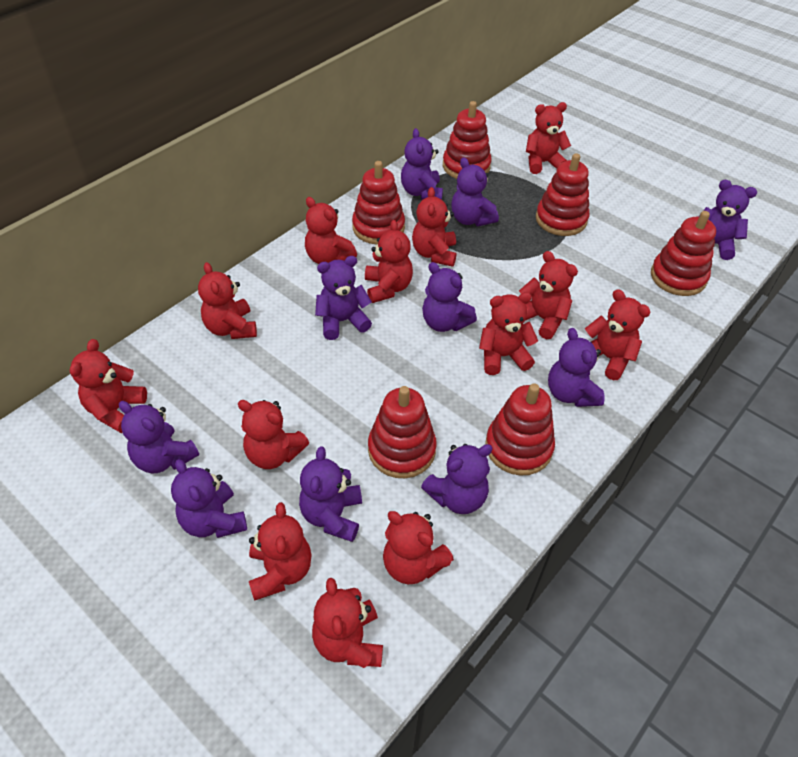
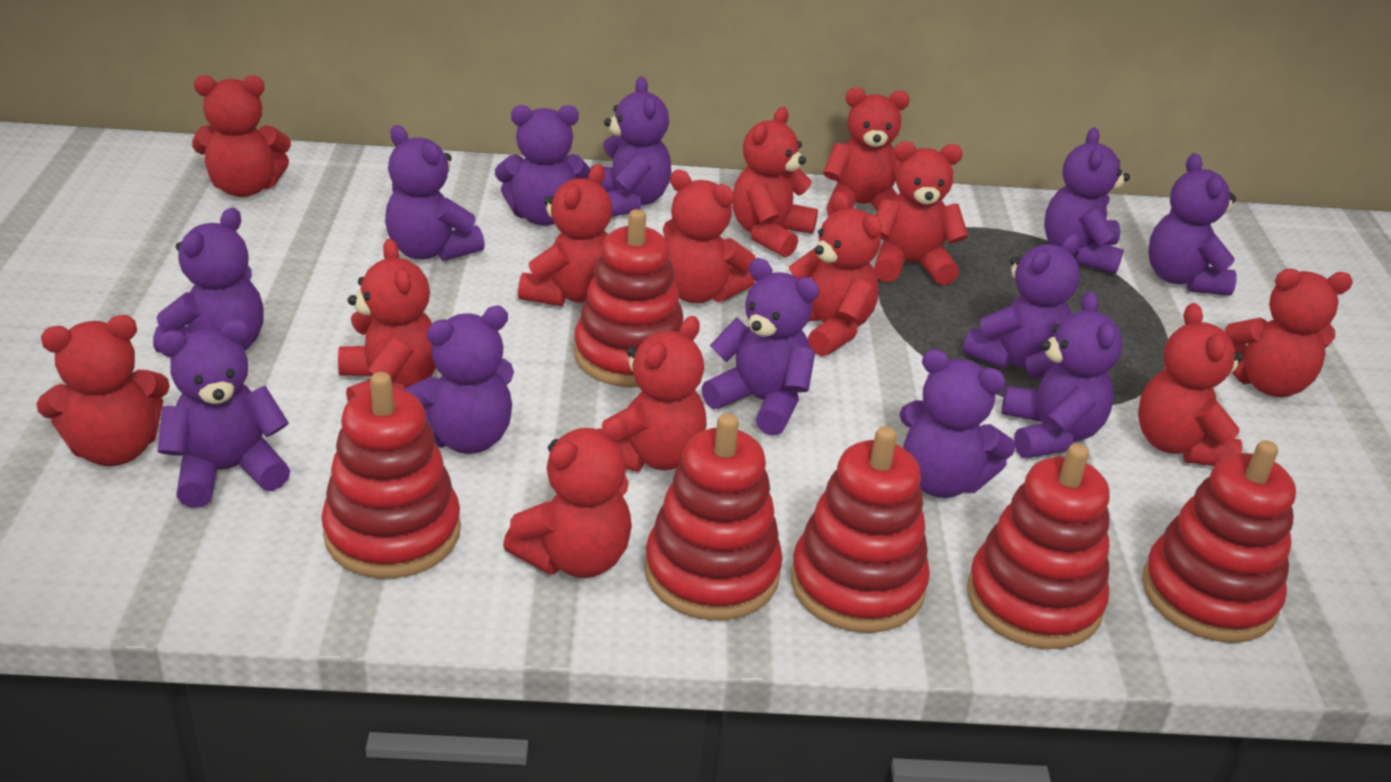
purple teddy bear: [119,401,199,473] [171,459,247,538] [299,446,362,542] [315,256,372,340] [401,128,443,200] [421,444,493,514] [422,262,477,332] [451,157,499,226] [548,328,605,407] [698,180,757,260] = 10 -> [153,208,264,353] [157,319,290,508] [385,125,485,261] [404,306,514,454] [495,105,591,226] [590,77,671,217] [701,258,819,436] [900,349,1016,498] [963,234,1080,370] [1001,291,1123,458] [1044,128,1130,274] [1148,153,1237,296] = 12

